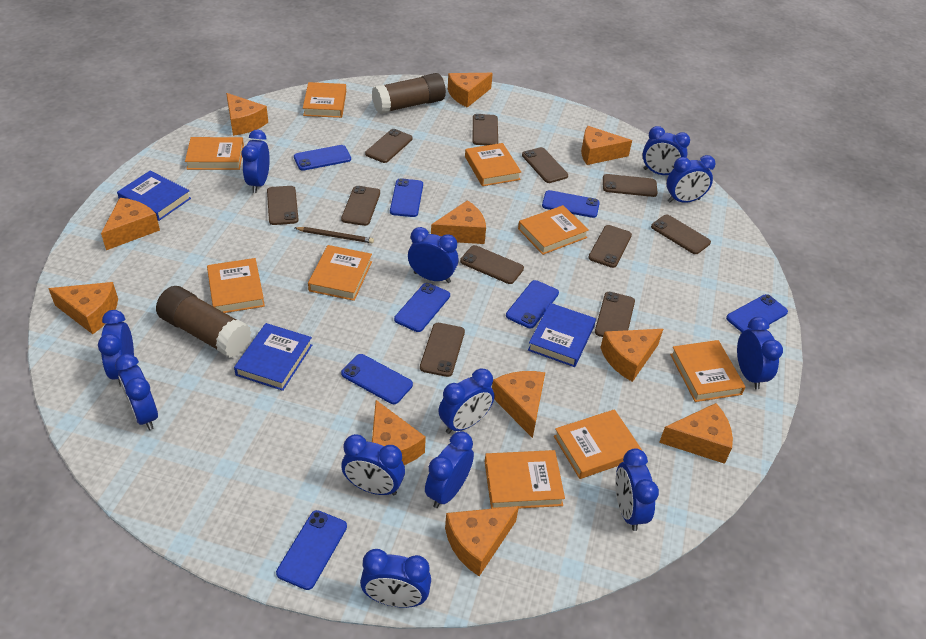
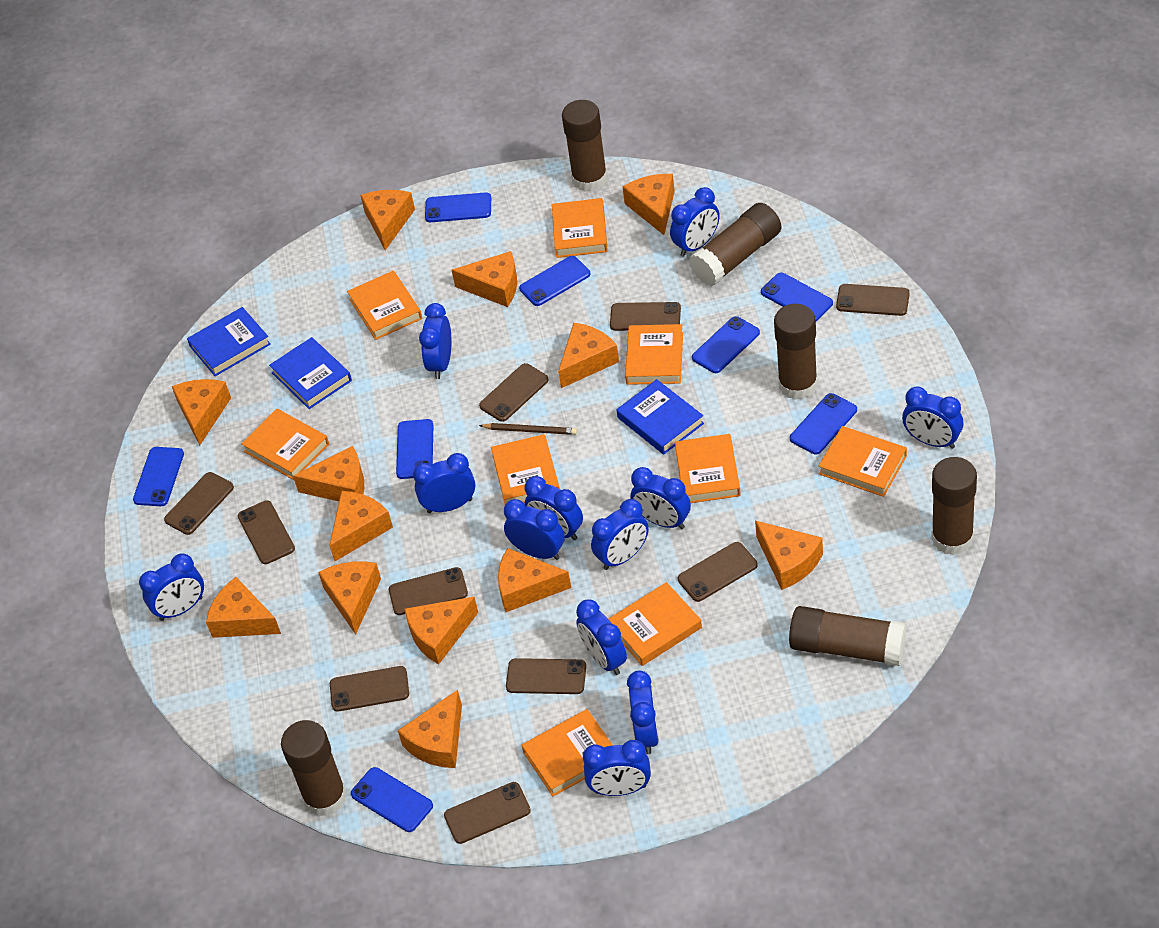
brown glue stick: [156,286,251,358] [372,73,446,114] = 2 -> [281,720,347,817] [562,100,608,192] [689,203,781,286] [774,304,818,400] [789,606,906,666] [931,457,977,555] = 6
brown phone: [267,186,299,225] [341,186,380,226] [365,129,413,163] [420,323,465,377] [460,245,524,284] [473,114,498,145] [522,147,568,183] [588,225,632,268] [595,292,635,337] [603,174,658,197] [651,215,711,254] = 11 -> [164,472,234,535] [238,500,295,564] [330,666,409,712] [389,567,468,615] [444,782,531,844] [479,363,549,422] [506,658,586,694] [610,302,681,331] [678,542,758,602] [836,284,909,316] = 10
orange cheese: [48,282,118,334] [101,198,160,250] [226,93,268,136] [372,400,426,465] [431,200,486,244] [445,506,519,576] [448,73,493,107] [492,371,545,438] [581,126,632,165] [600,329,663,382] [659,403,733,464] = 11 -> [172,379,231,445] [206,577,281,638] [293,446,364,501] [318,561,381,635] [329,491,393,561] [360,190,415,250] [398,690,462,768] [405,597,478,664] [451,251,517,307] [498,548,571,612] [558,323,619,388] [622,174,675,235] [755,520,823,590] = 13

